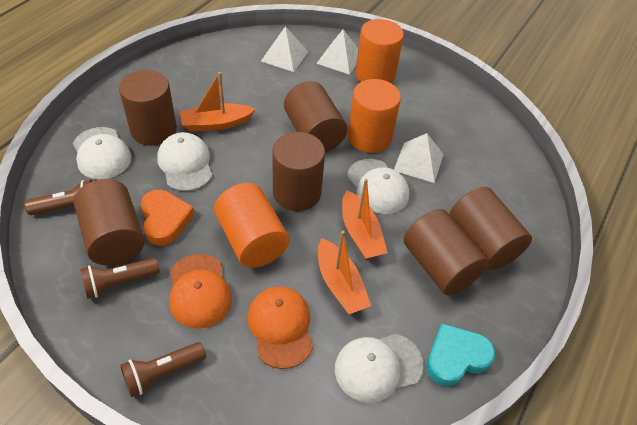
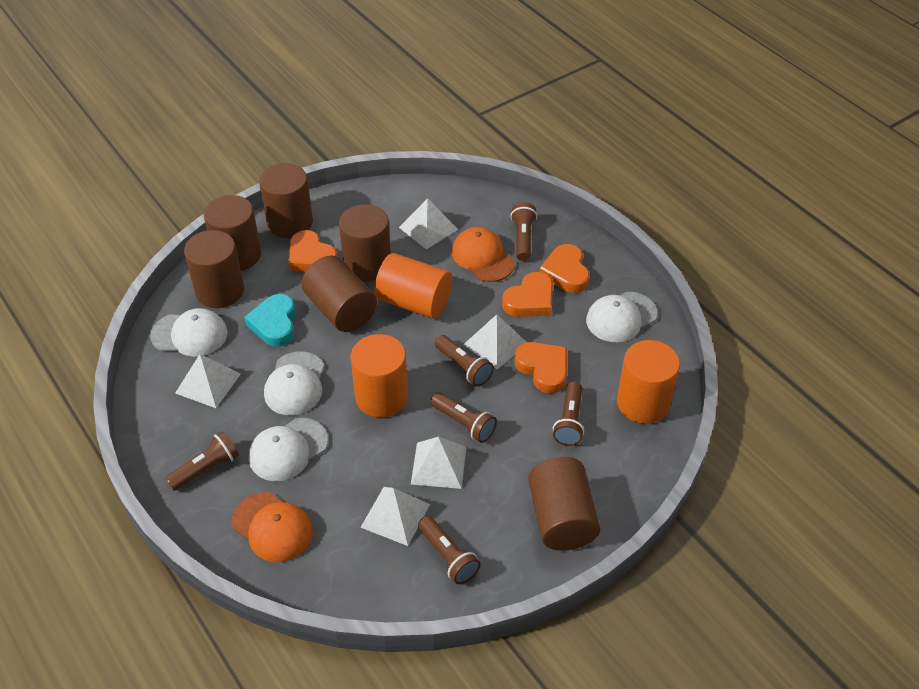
brown flashlight: [24,180,93,215] [80,258,160,299] [120,342,206,397] = 3 -> [165,431,239,491] [418,516,481,584] [430,392,497,443] [434,335,494,386] [510,202,537,261] [553,381,584,446] = 6
orange boat: [180,72,256,131] [318,231,371,314] [342,179,388,259] = 3 -> none = 0
orange heart: [140,190,195,246] = 1 -> [288,230,337,272] [502,272,553,317] [514,342,567,393] [540,244,590,293] = 4
white pyramid: [261,26,308,72] [316,29,358,75] [394,133,444,183] = 3 -> [175,354,241,408] [360,487,430,546] [399,198,458,250] [411,437,466,489] [463,314,526,369] = 5

